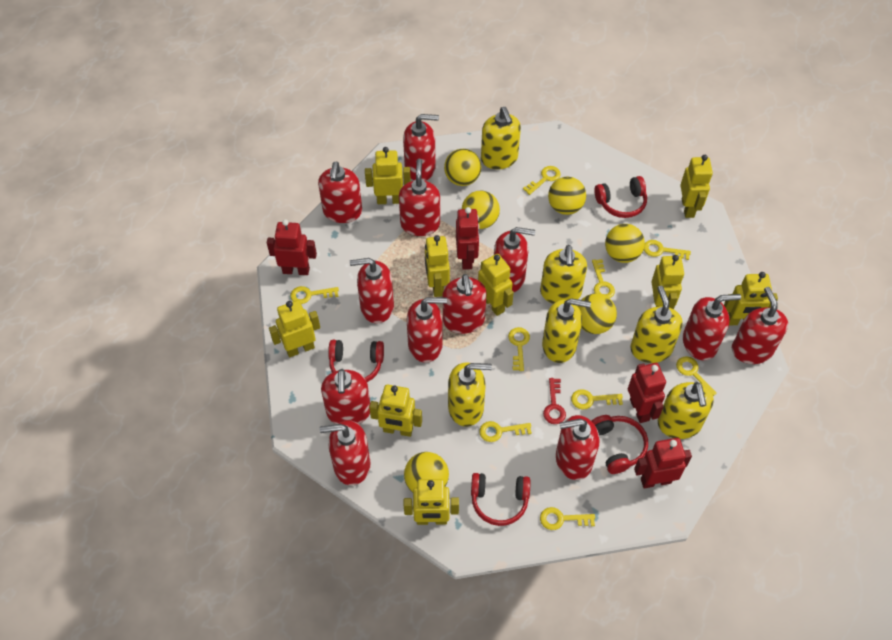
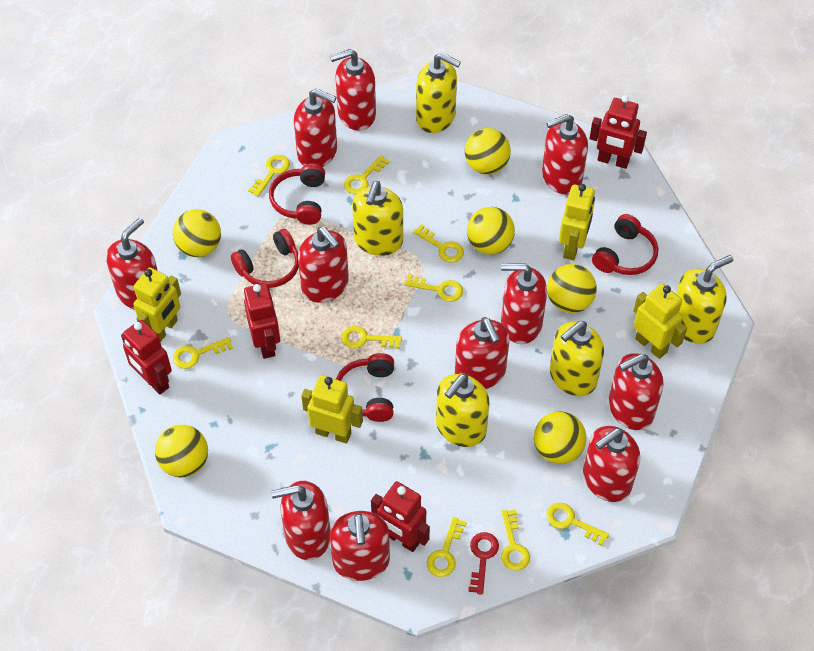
red soap dispenser: [318,161,362,223] [320,420,371,485] [321,369,370,424] [350,258,394,324] [399,159,440,236] [403,114,439,181] [407,297,447,363] [443,274,486,334] [494,227,535,292] [556,415,599,480] [683,294,741,360] [732,287,788,364] = 12 -> [106,218,158,310] [271,481,330,560] [294,88,337,167] [298,227,349,303] [330,49,376,130] [330,511,390,581] [455,317,509,389] [501,263,547,344] [542,114,588,194] [583,426,640,502] [608,353,663,430] = 11
yellow robot: [269,300,320,357] [365,147,411,204] [369,384,422,437] [404,479,459,525] [425,235,450,297] [478,254,514,316] [651,255,684,309] [680,155,713,218] [724,272,778,325] = 9 -> [134,267,181,342] [301,375,363,444] [559,184,595,260] [633,284,687,359] = 4
yellow soap dispenser: [448,362,492,427] [481,107,521,169] [540,245,587,304] [542,298,591,363] [630,286,683,363] [658,382,714,439] = 6 -> [352,181,403,256] [416,52,461,133] [436,374,489,447] [550,321,604,396] [676,255,733,344] = 5

